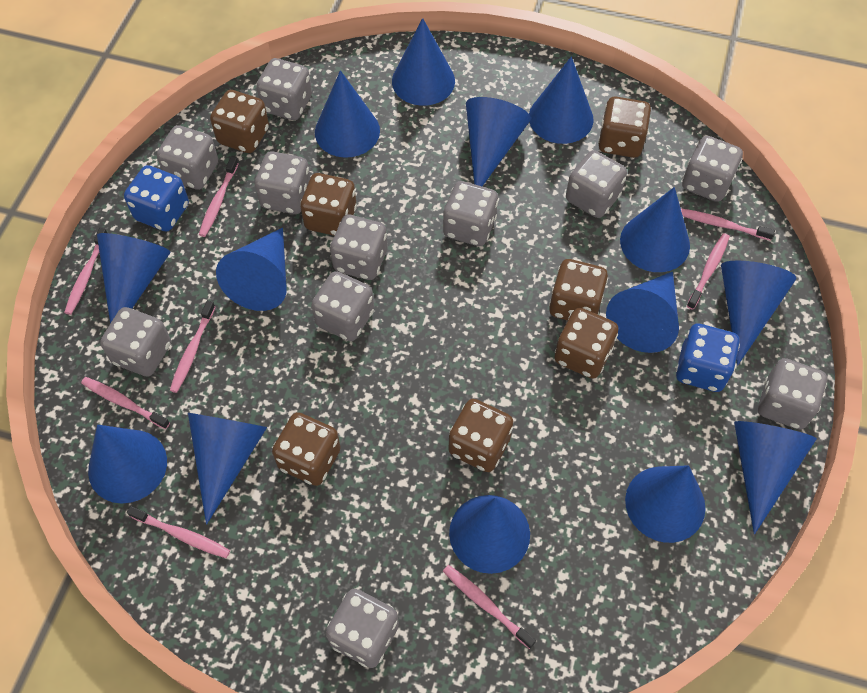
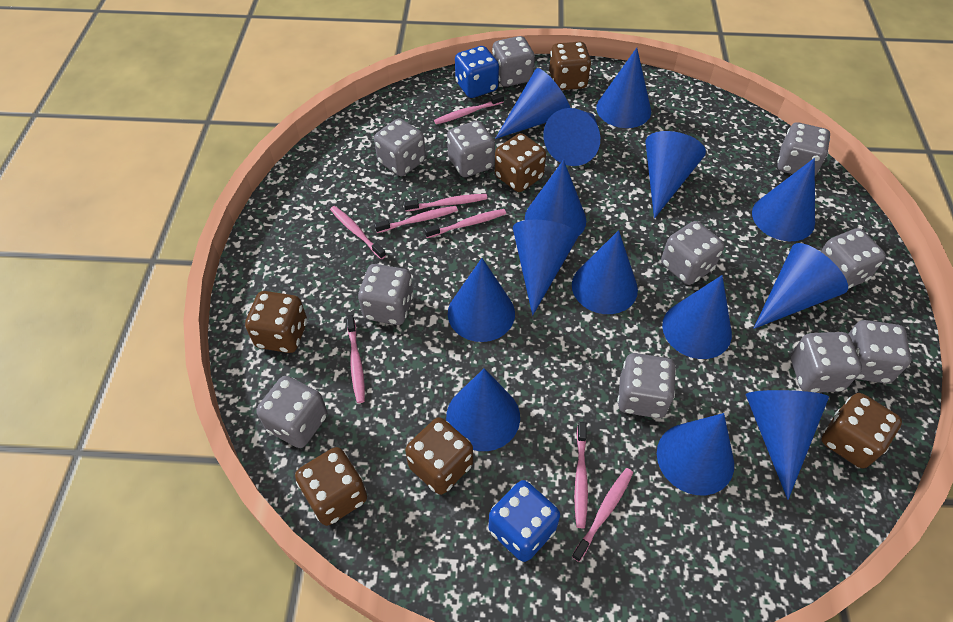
brown dice: [210,90,269,153] [272,412,341,486] [300,173,357,236] [448,399,513,472] [549,259,608,321] [554,308,618,379] [598,97,651,158] = 7 -> [245,291,307,353] [295,447,367,526] [405,417,473,495] [495,133,546,192] [549,42,591,90] [821,393,902,468] = 6

